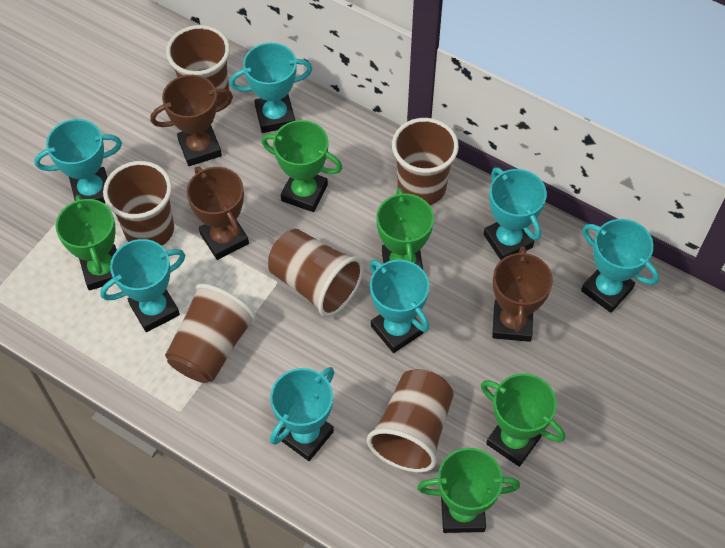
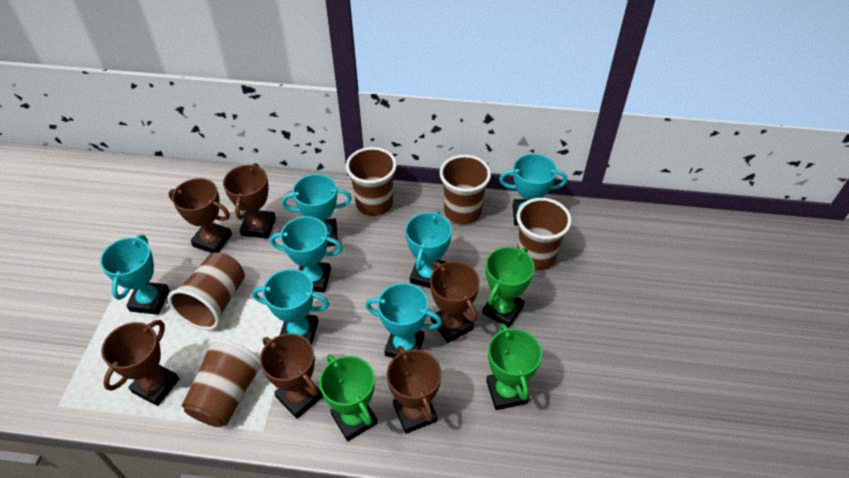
brown cup: [103,161,174,246] [165,284,257,383] [166,25,230,106] [268,229,364,317] [367,369,454,473] [392,118,459,205] = 6 -> [168,252,245,330] [182,338,262,427] [346,147,397,216] [439,155,491,224] [517,198,572,270] = 5
brown trophy: [150,75,233,166] [186,166,249,260] [492,246,553,342] = 3 -> [101,320,179,406] [168,178,232,253] [223,163,276,239] [260,333,323,419] [387,346,442,434] [430,262,480,343] = 6
green trophy: [56,195,117,291] [261,120,342,212] [376,188,434,269] [417,448,520,533] [481,373,565,467] = 5 -> [319,354,377,441] [482,247,535,328] [486,324,542,410] = 3

